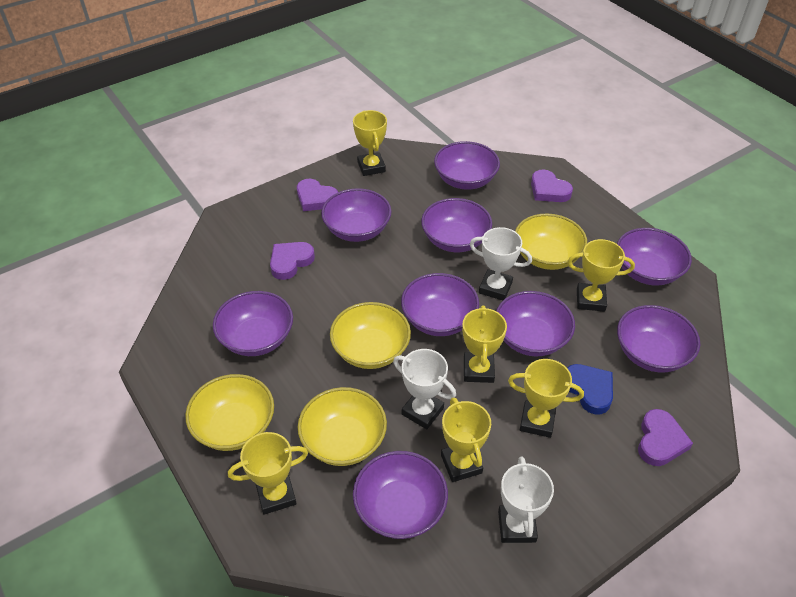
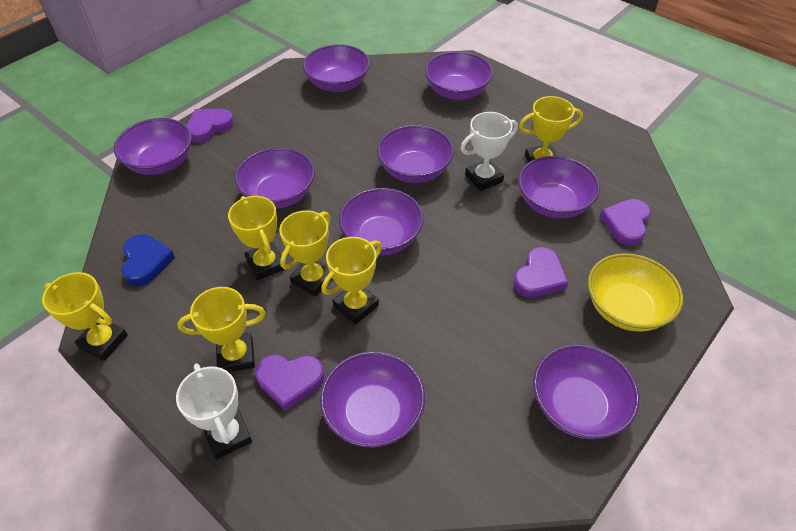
white trophy: [393,349,456,429] [470,227,532,300] [498,456,554,543] = 3 -> [176,363,252,459] [460,112,518,191] = 2
yellow bowl: [185,374,274,451] [298,387,387,466] [330,302,411,369] [515,213,587,270] = 4 -> [588,253,683,332] = 1

